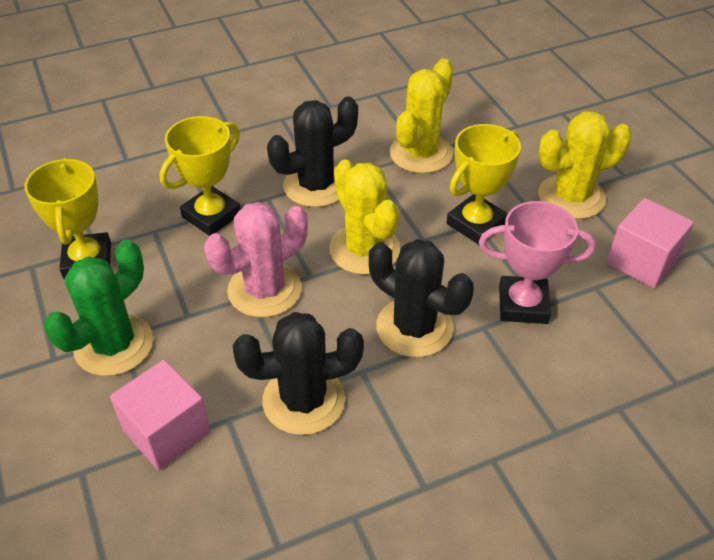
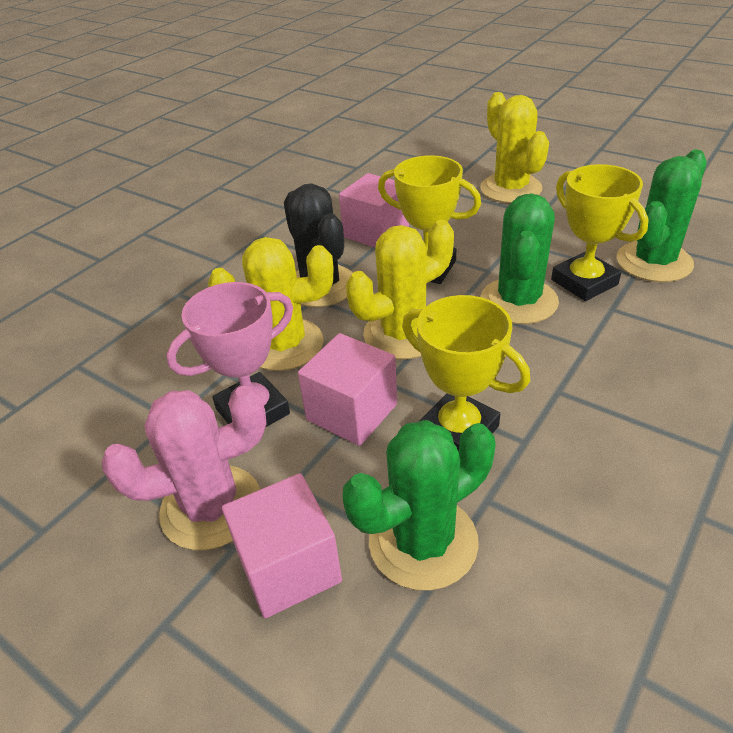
black cactus: [232,312,364,435] [267,96,358,207] [369,239,474,357] = 3 -> [284,183,353,307] = 1
green cactus: [44,240,153,376] = 1 -> [342,420,496,591] [480,193,559,324] [617,150,707,282] = 3
pink cube: [110,360,210,470] [606,198,694,288] = 2 -> [222,473,342,618] [298,333,397,446] [339,173,409,247] = 3

